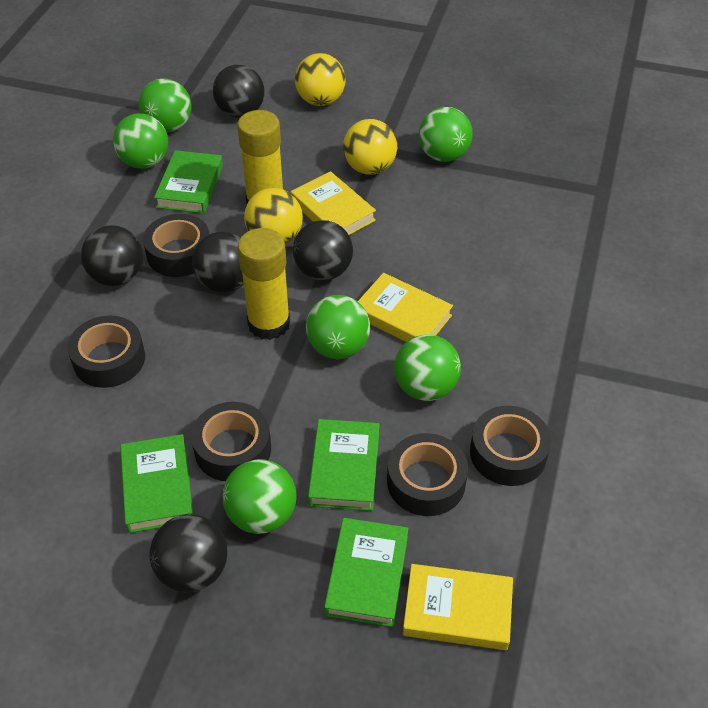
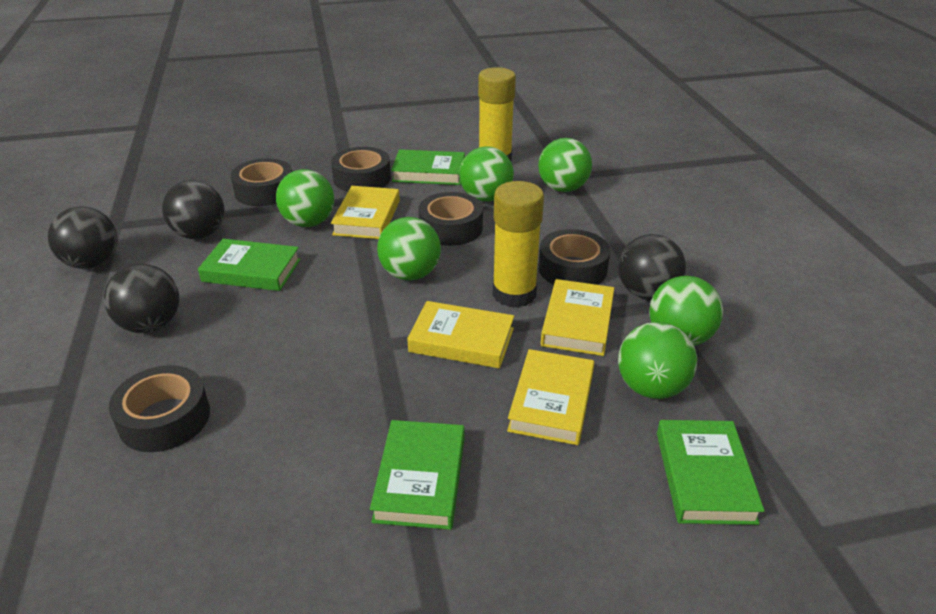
black ball: [81,225,143,286] [149,514,228,593] [192,232,244,293] [213,65,264,118] [293,220,353,280] = 5 -> [48,206,117,269] [104,264,179,333] [162,180,225,239] [618,234,686,300] = 4
yellow ball: [244,188,303,244] [295,53,346,106] [343,119,397,175] = 3 -> none = 0
yellow book: [291,171,376,235] [358,273,453,342] [403,564,513,650] = 3 -> [331,186,400,239] [407,301,514,368] [507,349,594,445] [541,279,614,356] = 4

